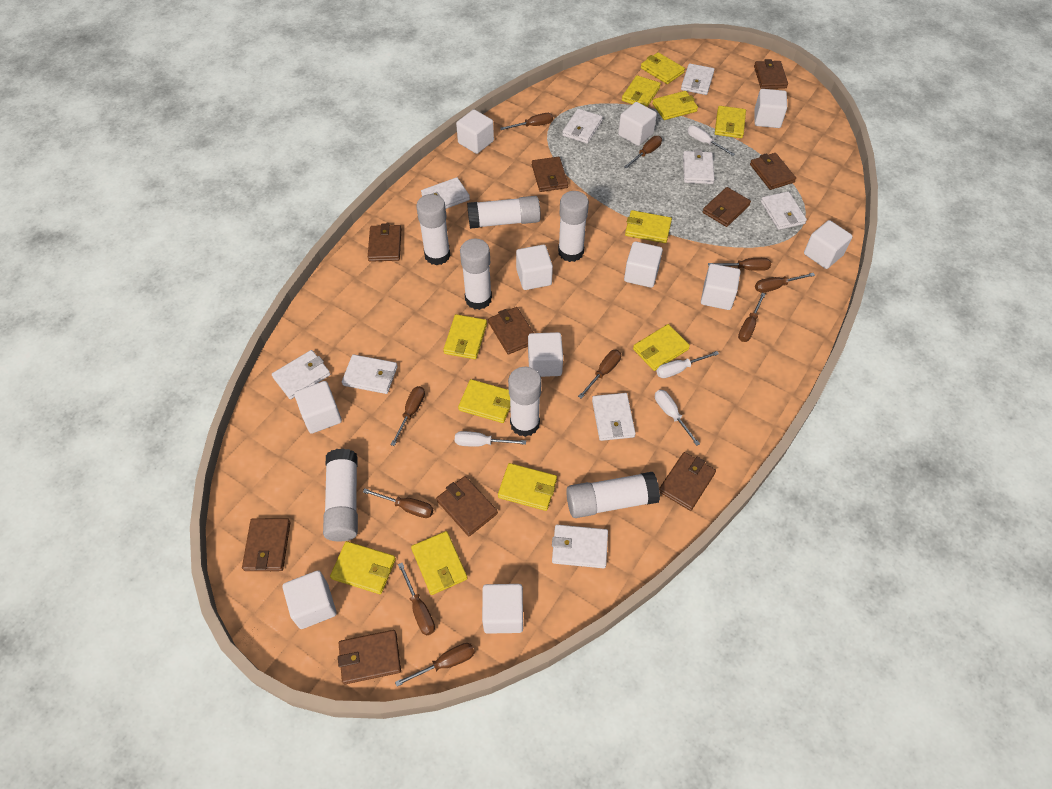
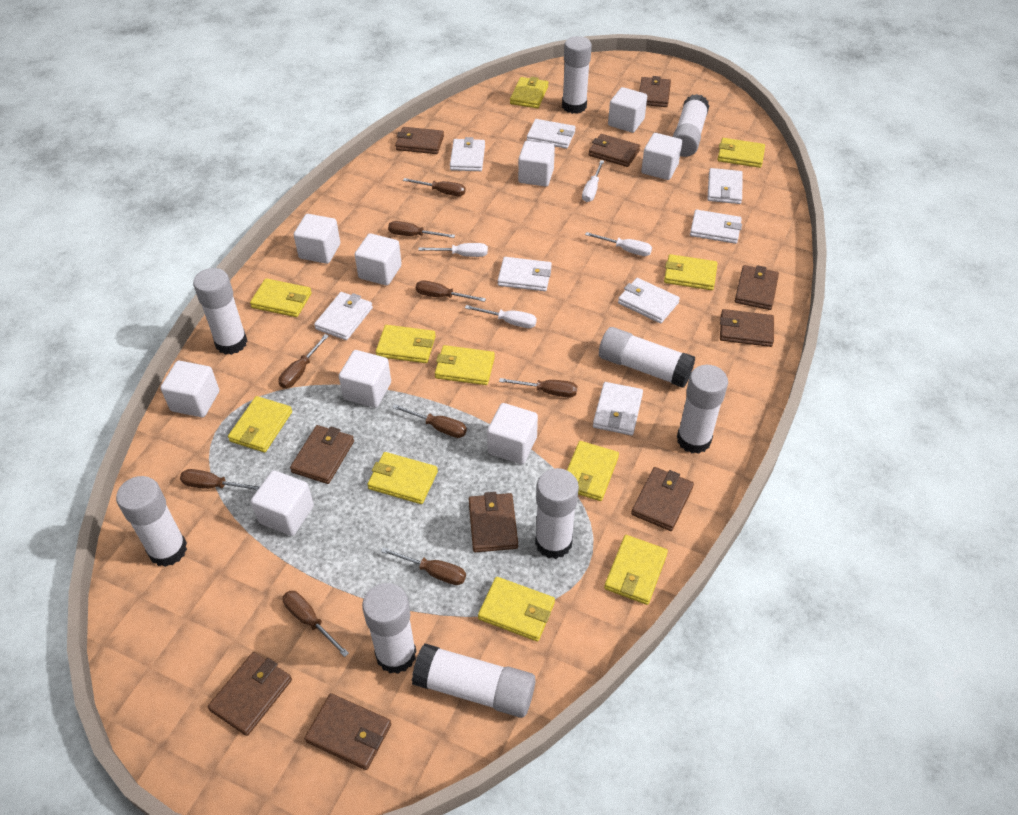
brown screwdriver: [363,488,434,518] [390,386,425,446] [395,643,475,686] [398,563,435,636] [500,113,553,130] [578,350,621,399] [624,136,662,169] [708,258,771,271] [738,293,766,342] [755,273,815,293] = 10 -> [180,469,260,491] [279,334,329,388] [283,591,349,657] [381,547,466,585] [388,221,455,238] [392,404,467,438] [403,178,466,196] [416,280,486,302] [499,378,577,397] = 9
white cube: [282,570,337,629] [294,381,342,434] [456,109,494,154] [482,584,523,634] [516,245,553,290] [528,332,563,377] [618,102,657,146] [624,241,663,288] [701,264,740,310] [754,89,787,128] [804,220,853,269] = 11 -> [161,361,219,417] [251,470,314,536] [294,214,340,264] [339,350,391,408] [355,233,402,285] [487,403,538,464] [518,141,555,187] [608,87,647,133] [641,133,682,180] = 9
white glue stick: [323,449,358,541] [416,194,451,265] [460,238,492,310] [467,196,541,229] [508,367,541,437] [558,191,589,262] [566,472,660,518] = 7 -> [116,476,187,567] [193,268,247,355] [362,583,416,674] [412,643,536,718] [535,468,579,559] [562,36,592,114] [599,327,695,388] [673,94,709,157] [677,365,728,454] = 9
white wallet: [272,350,330,399] [342,355,397,394] [421,177,470,209] [552,525,608,568] [562,109,603,144] [592,393,636,441] [681,63,715,95] [683,150,714,184] [761,191,807,230] = 9 -> [314,292,373,340] [450,137,485,171] [498,257,552,291] [527,119,576,149] [593,382,643,435] [618,278,680,323] [690,210,742,244] [708,168,743,204] = 8

